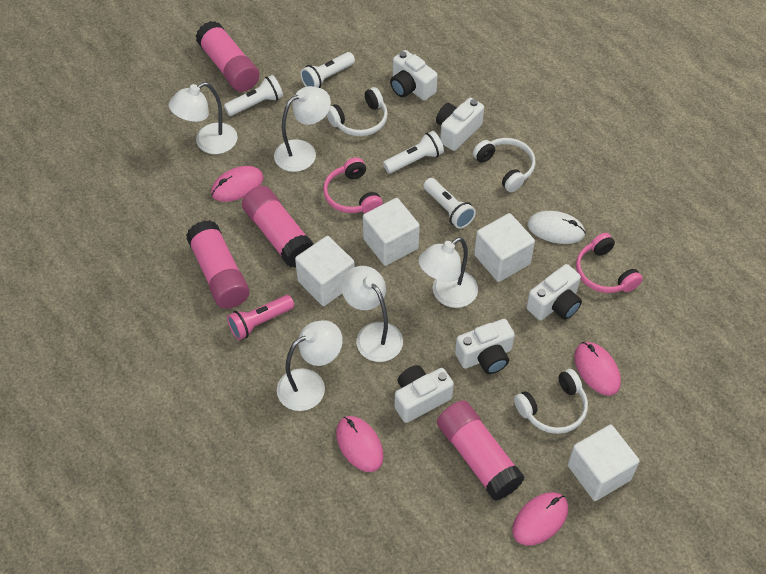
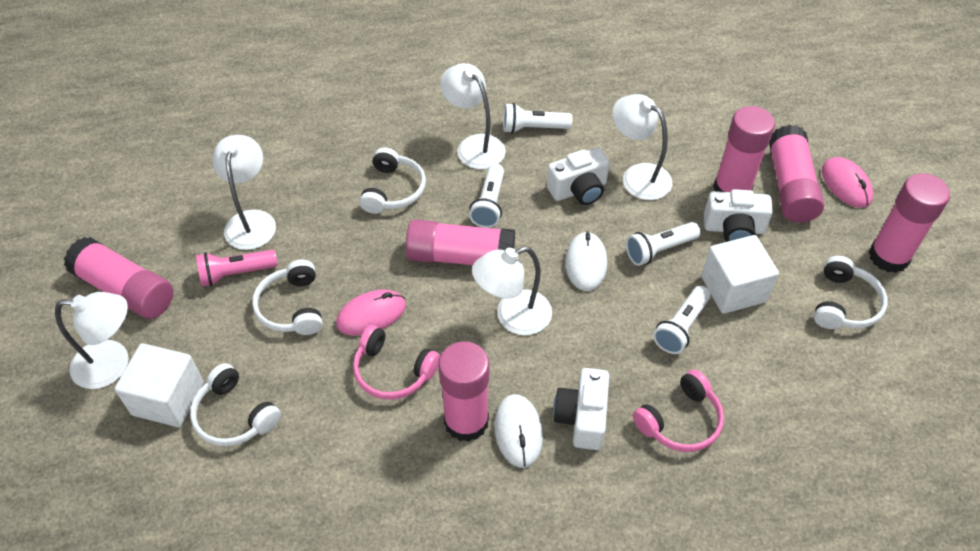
pink glue stick: [186,220,250,309] [196,21,259,92] [242,186,314,267] [437,401,525,501] = 4 -> [64,237,174,319] [406,219,515,265] [438,342,489,442] [713,106,775,192] [769,125,824,223] [869,173,950,273] = 6
pink mouse: [211,166,264,202] [336,416,384,472] [512,492,569,546] [574,342,621,396] = 4 -> [336,290,406,336] [822,157,873,208] = 2
white camera: [390,50,438,101] [394,365,454,423] [436,98,484,151] [455,319,515,374] [526,264,582,320] = 5 -> [547,147,610,205] [553,368,609,450] [704,189,773,242] = 3
white cube: [295,236,355,306] [363,198,420,266] [474,213,535,282] [568,424,640,501] = 4 -> [115,343,204,427] [701,235,779,314] = 2
white headphones: [327,87,388,136] [473,138,536,192] [514,369,588,434] = 3 -> [190,363,281,446] [252,260,323,335] [359,147,426,214] [814,256,888,329] = 4
white mouse: [527,211,586,244] = 1 -> [494,394,543,468] [565,231,607,291] = 2

